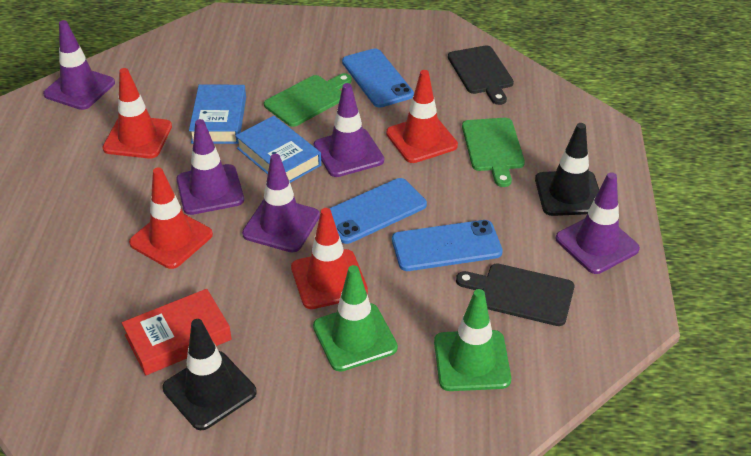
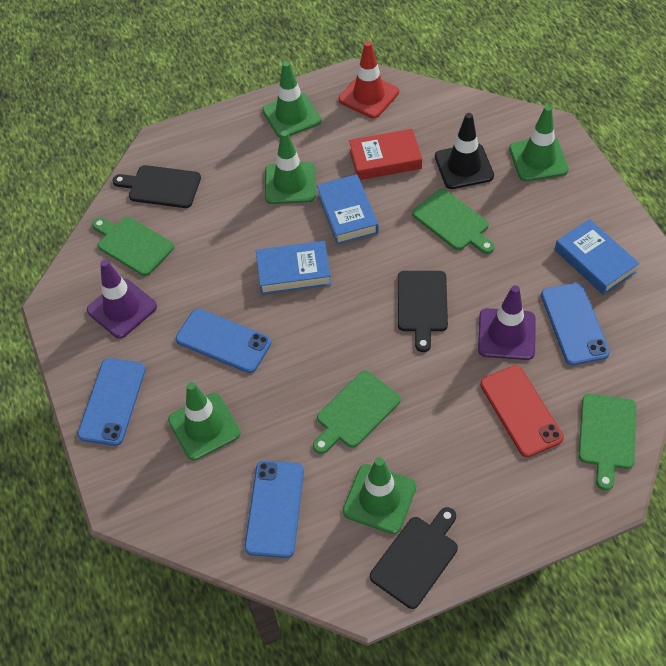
black cutting board: [448,46,514,105] [456,263,574,326] = 2 -> [113,165,201,208] [370,507,458,609] [398,271,448,352] = 3
black traffic cone: [162,319,257,430] [535,123,599,216] = 2 -> [435,113,494,189] = 1
blue book: [189,85,246,144] [235,116,321,183] = 2 -> [256,241,331,295] [317,174,378,245] [555,219,639,295] = 3
blue phone: [329,178,427,244] [342,48,414,108] [392,220,503,271] = 3 -> [77,358,146,446] [176,309,271,373] [244,460,304,558] [541,283,610,365] = 4
green cutting board: [264,73,352,127] [462,118,525,187] = 2 -> [92,217,174,276] [313,371,401,454] [412,189,495,254] [579,393,636,491] = 4
green traffic cone: [313,265,398,372] [434,289,511,391] = 2 -> [168,382,241,460] [262,61,321,138] [265,131,316,204] [343,457,416,534] [509,105,569,181] = 5
purple traffic cone: [43,20,115,110] [177,119,244,215] [242,154,320,253] [314,83,384,177] [556,172,640,274] = 5 -> [87,260,157,338] [478,285,536,360] = 2
red phone: none = 0 -> [480,365,564,457] = 1
red traffic cone: [102,68,172,159] [129,167,213,269] [291,208,368,309] [386,70,458,163] = 4 -> [339,41,399,118] = 1

